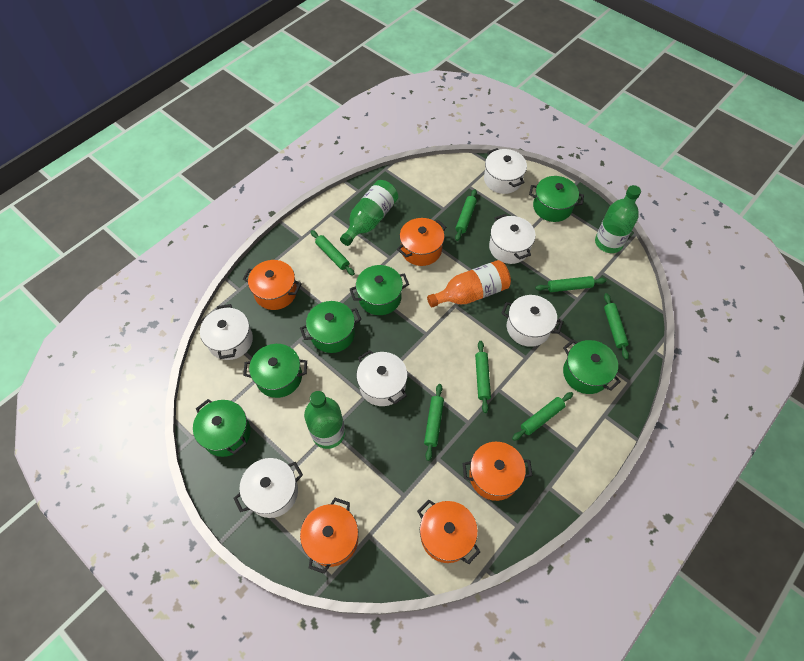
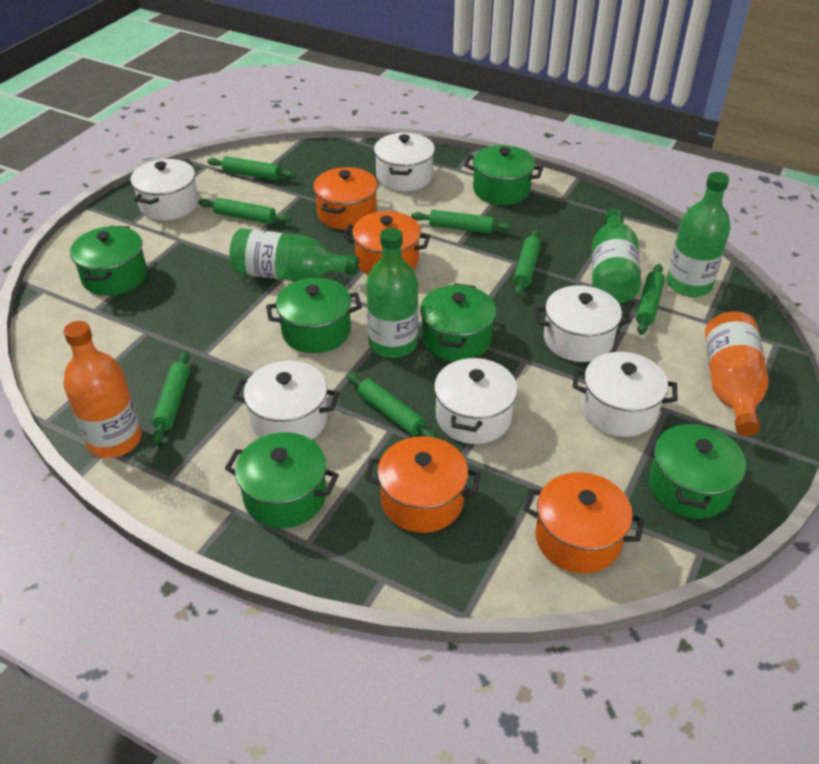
green bottle: [304,391,345,449] [340,180,398,246] [595,185,641,253] = 3 -> [229,228,359,281] [366,228,418,358] [592,209,641,304] [667,172,731,297] = 4
orange bottle: [427,260,511,308] = 1 -> [63,321,142,458] [705,311,769,436] = 2
orange pot: [243,260,302,310] [300,498,358,574] [397,218,446,266] [417,499,480,564] [463,442,533,501] = 5 -> [313,167,378,230] [343,211,430,275] [365,436,480,533] [523,472,645,574] = 4

